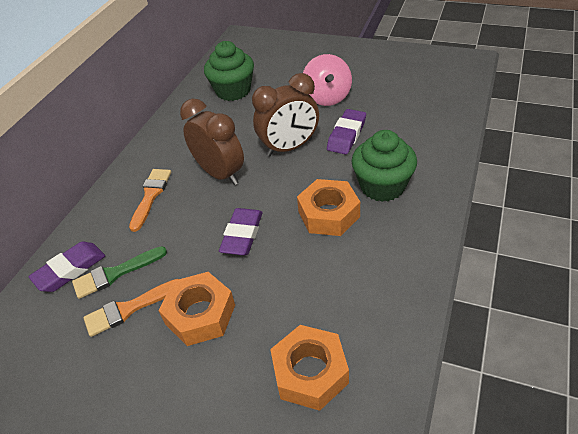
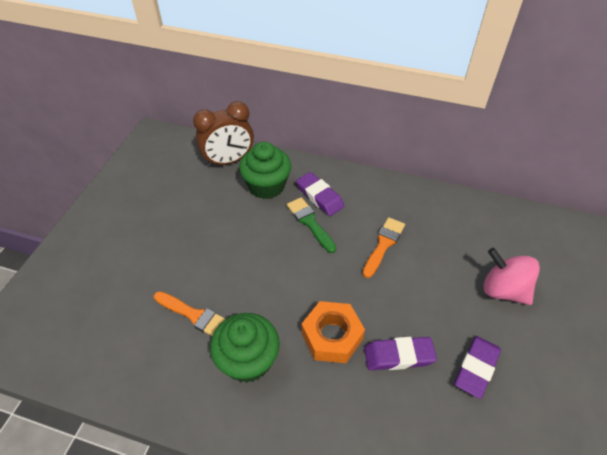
brown clock: [180,99,244,185] [252,73,319,156] = 2 -> [193,101,254,167] = 1
orange nut: [159,272,235,346] [270,325,349,411] [297,179,360,236] = 3 -> [302,301,365,363] = 1

